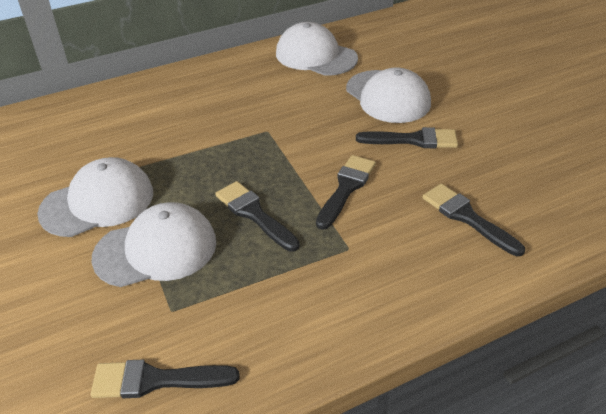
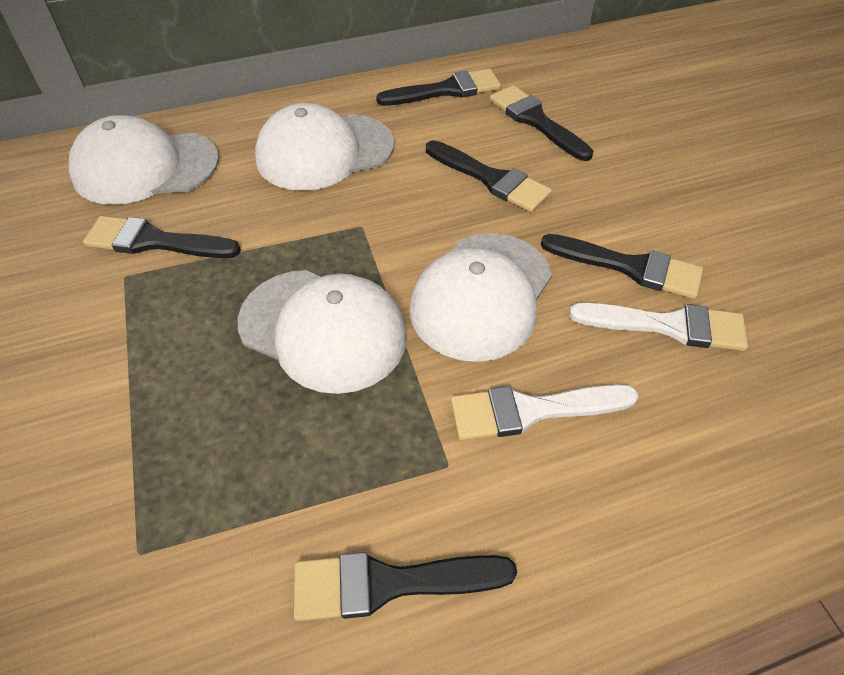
black brush: [91,359,240,398] [215,181,300,252] [316,155,376,230] [356,127,458,148] [423,184,525,256] = 5 -> [83,216,241,258] [294,552,517,621] [376,69,501,106] [426,140,552,212] [490,85,593,161] [541,234,703,299] = 6
white brush: none = 0 -> [451,384,638,440] [569,303,748,351] = 2

